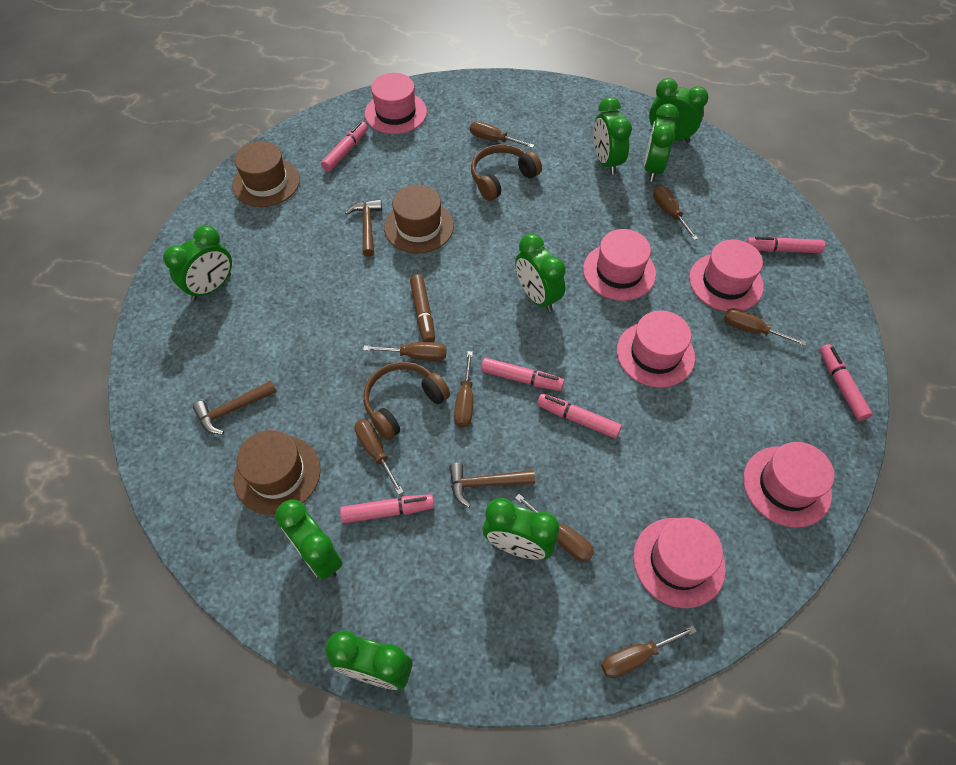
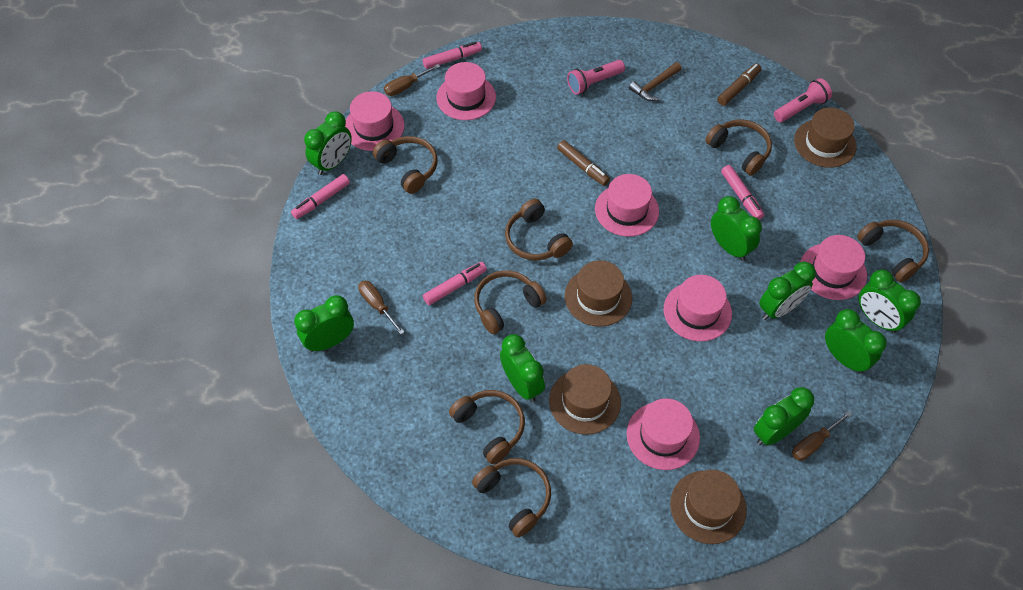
brown hammer: [193,380,277,435] [345,199,382,257] [449,463,535,508] = 3 -> [629,62,682,101] = 1
brown hat: [232,141,300,207] [234,430,321,515] [384,185,454,254] = 3 -> [549,364,621,435] [565,260,632,327] [670,470,747,544] [794,108,856,168] = 4
brown headphones: [363,362,450,440] [471,144,542,201] = 2 -> [373,136,437,194] [449,390,525,464] [472,458,551,537] [474,270,547,334] [505,199,573,261] [705,119,772,176] [857,220,929,282] = 7
brown marker: [410,274,435,342] = 1 -> [557,140,610,186] [717,64,761,106] = 2
brown screwdriver: [355,419,404,495] [363,342,447,361] [454,351,473,428] [470,121,535,148] [515,494,594,562] [601,626,697,678] [653,186,698,240] [724,308,807,346] = 8 -> [358,281,404,335] [384,64,440,96] [792,411,852,461] = 3
pink flashlight: none = 0 -> [567,60,625,95] [774,78,832,122] = 2
pink marker: [321,122,368,172] [340,494,434,523] [481,358,564,391] [537,394,622,439] [746,237,825,253] [820,344,873,421] = 6 -> [291,174,350,219] [423,42,482,69] [423,262,487,305] [721,165,764,220] = 4

